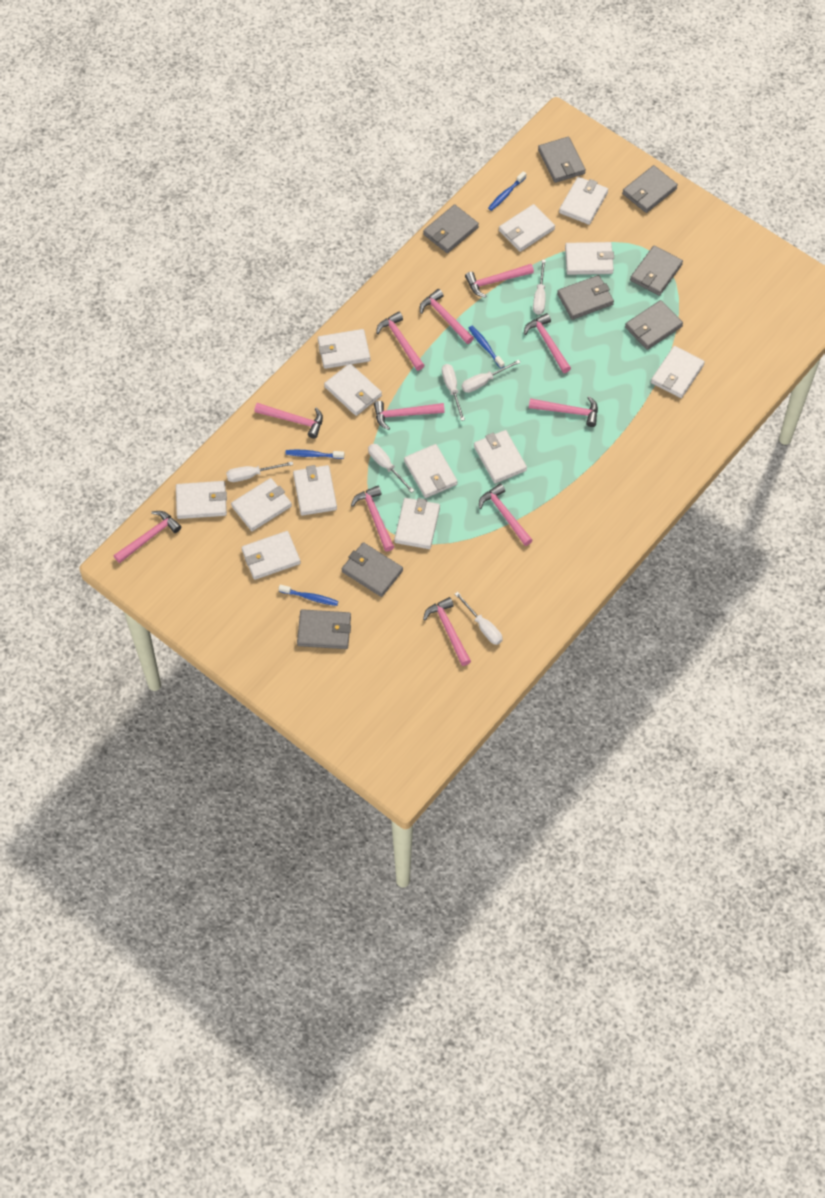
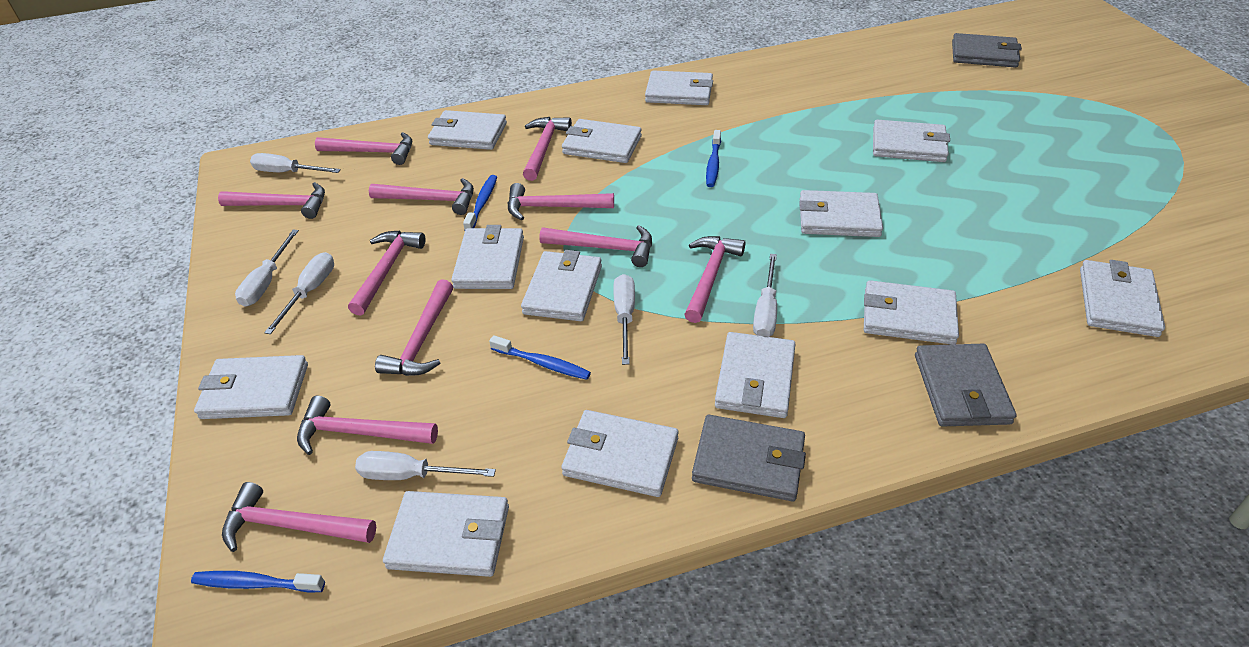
grey wallet: [297,609,351,649] [342,542,403,597] [423,204,479,253] [538,137,586,183] [557,275,614,320] [622,165,678,213] [625,300,683,350] [630,246,683,296] = 8 -> [692,415,806,501] [915,344,1016,427] [952,33,1022,68] = 3

